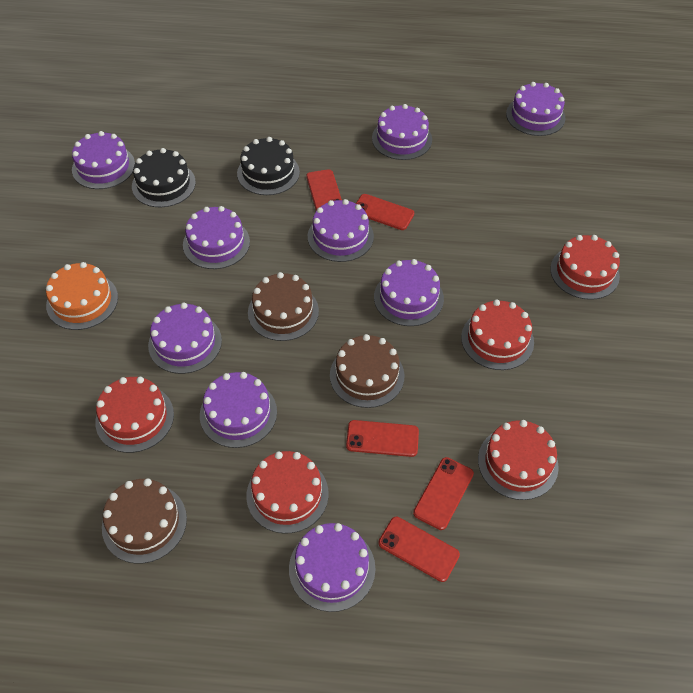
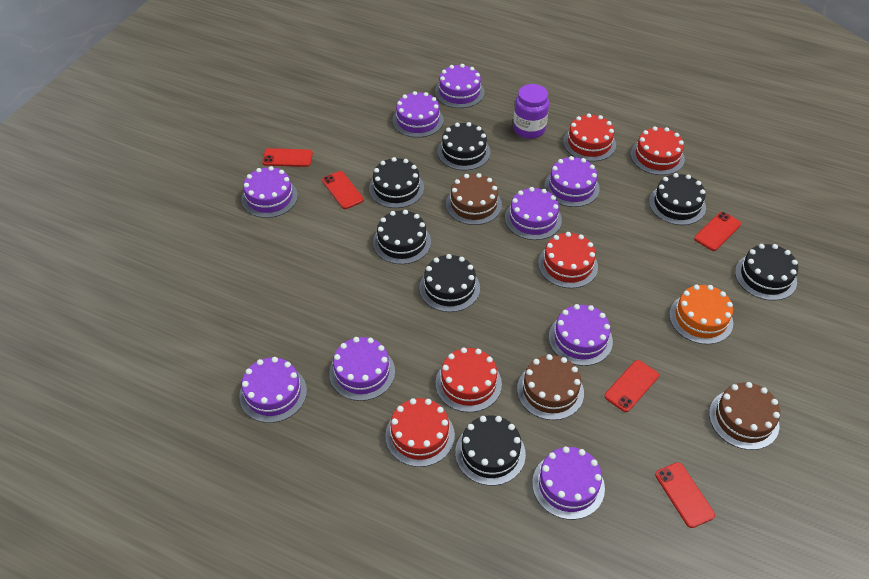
black cake: [132,148,196,208] [237,137,300,195] = 2 -> [369,157,424,208] [373,210,431,264] [419,254,480,312] [438,122,490,170] [455,416,526,486] [649,173,706,225] [735,244,798,301] = 7
purple jar: none = 0 -> [513,84,549,139] = 1

